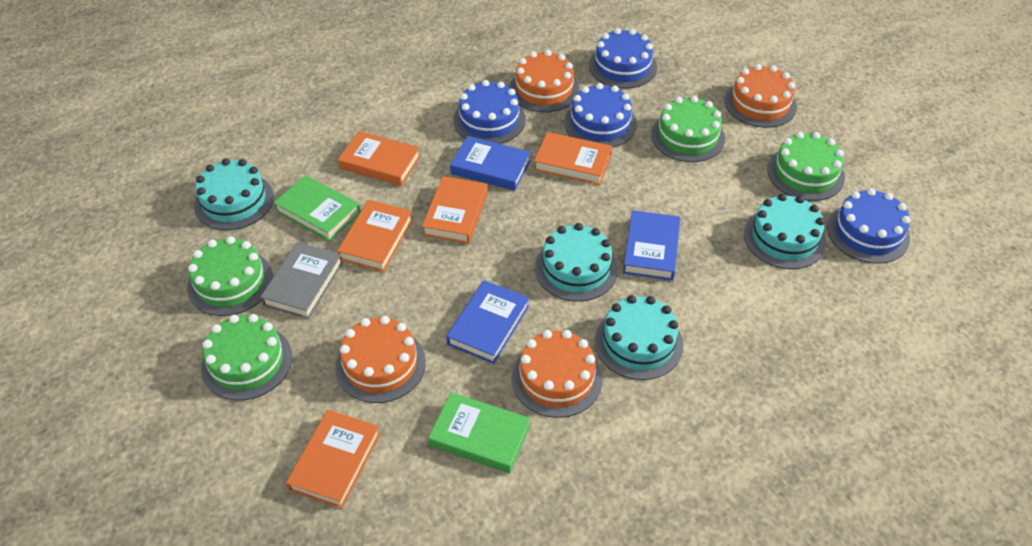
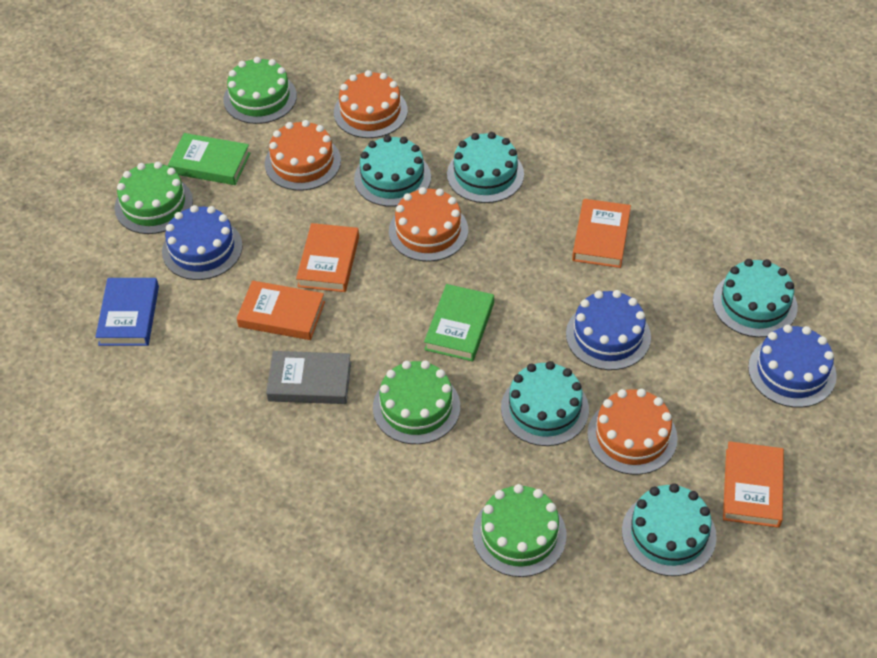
blue book: [446,280,529,364] [450,136,531,191] [623,210,680,280] = 3 -> [95,278,159,346] = 1
blue cake: [453,80,525,144] [564,83,637,148] [589,28,657,89] [827,188,911,264] = 4 -> [162,205,243,280] [566,290,651,370] [748,325,837,408] = 3
orange book: [286,410,380,509] [337,200,413,272] [338,131,421,186] [422,176,488,244] [534,132,612,185] = 5 -> [237,280,325,340] [296,223,359,292] [572,199,631,268] [723,441,784,528] = 4
turquoise cake: [194,158,274,230] [535,223,618,302] [595,295,683,380] [744,194,826,269] = 4 -> [354,135,431,207] [447,132,524,203] [501,361,589,446] [622,483,717,576] [713,259,797,337] = 5

